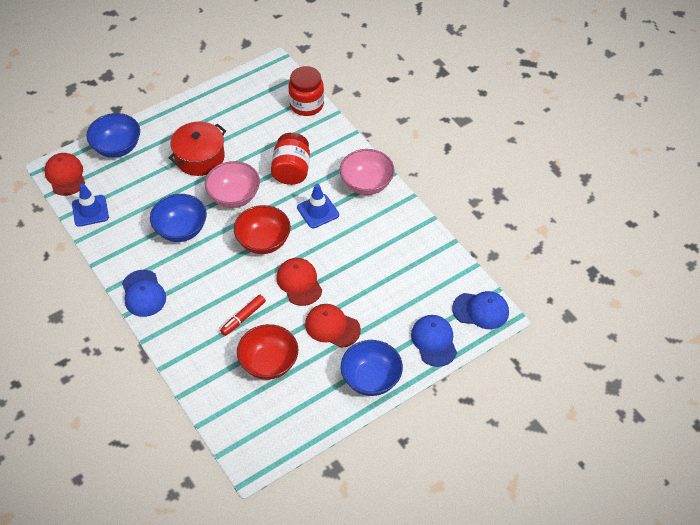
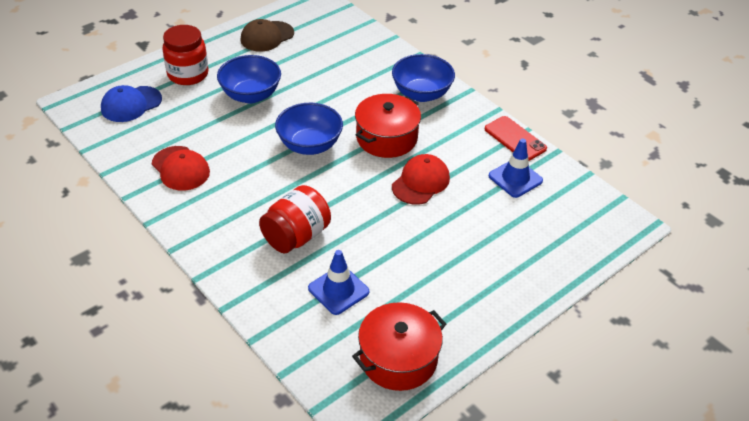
blue cap: [122,270,166,317] [411,315,457,367] [452,291,509,329] = 3 -> [101,85,162,122] = 1
brown cap: none = 0 -> [241,19,294,51] = 1
pink bowl: [205,161,260,208] [340,149,394,195] = 2 -> none = 0
red bowl: [234,205,291,254] [237,324,298,380] = 2 -> none = 0
red cap: [44,153,85,196] [277,258,322,306] [305,304,361,348] = 3 -> [152,146,210,190] [392,154,450,205] = 2
red marker: [220,295,266,336] = 1 -> none = 0
red phone: none = 0 -> [485,116,547,161] = 1
red pot: [168,121,226,176] = 1 -> [352,302,446,391] [355,94,421,158] = 2

